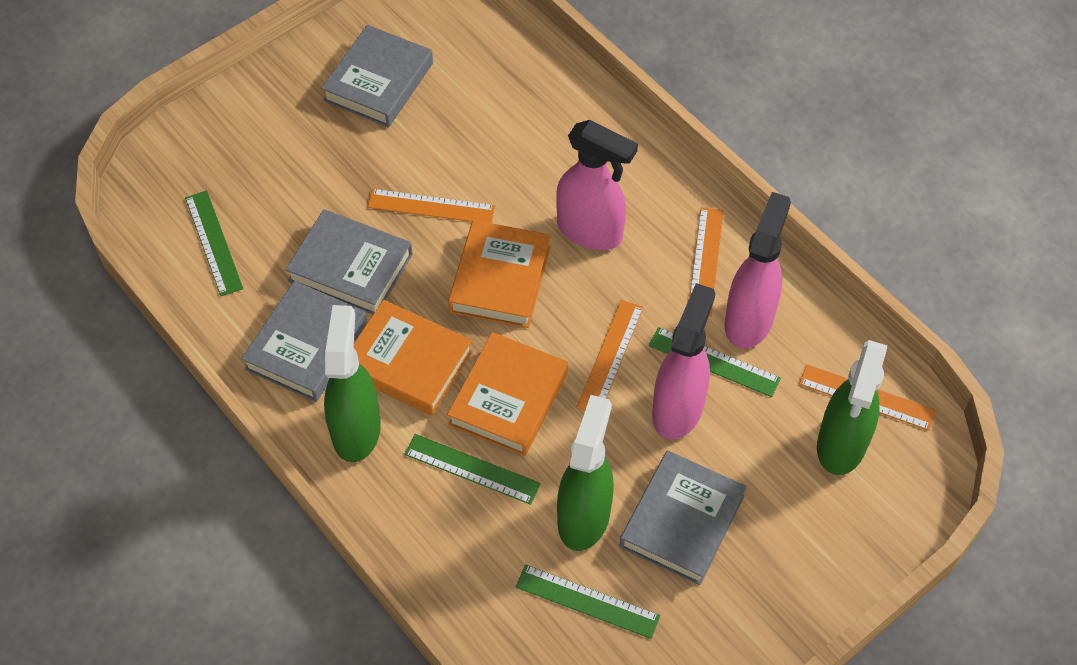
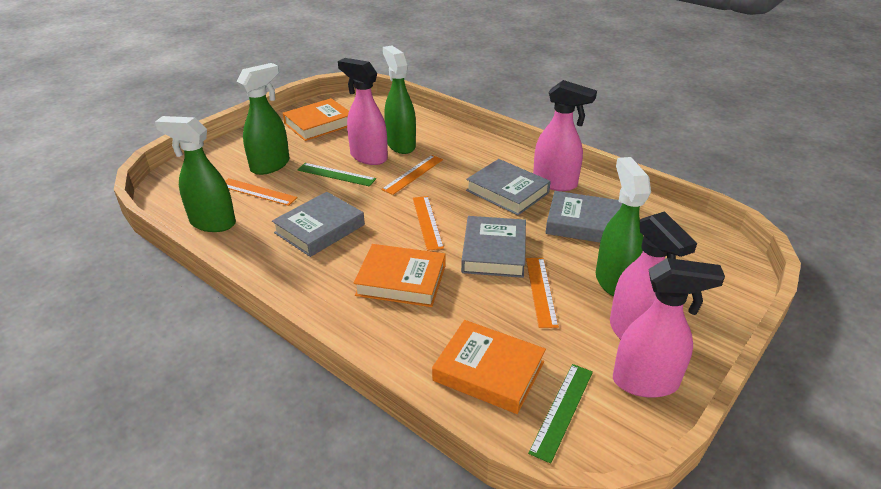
green ruler: [185,190,243,296] [404,434,541,505] [516,564,660,639] [649,327,781,397] = 4 -> [298,163,376,187] [528,364,593,464] = 2
green spray bottle: [324,305,381,462] [557,395,614,551] [817,340,887,475] = 3 -> [155,116,236,232] [236,63,290,175] [383,46,416,154] [596,157,651,296] = 4
pink spray bottle: [556,120,638,250] [652,283,715,440] [724,192,791,349] = 3 -> [338,58,388,165] [533,80,597,191] [610,211,697,340] [613,258,725,398] = 4

